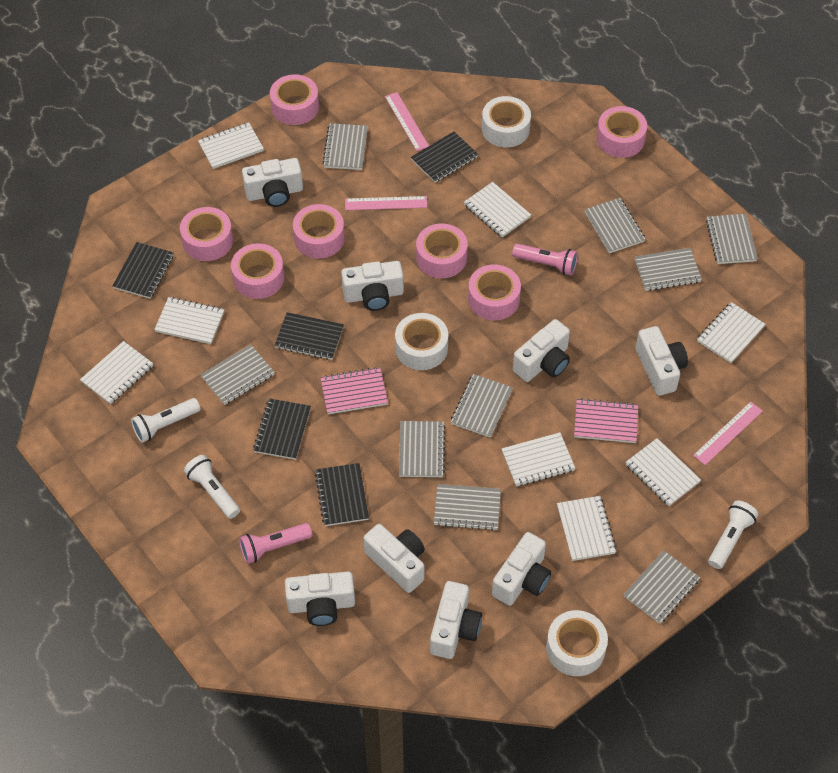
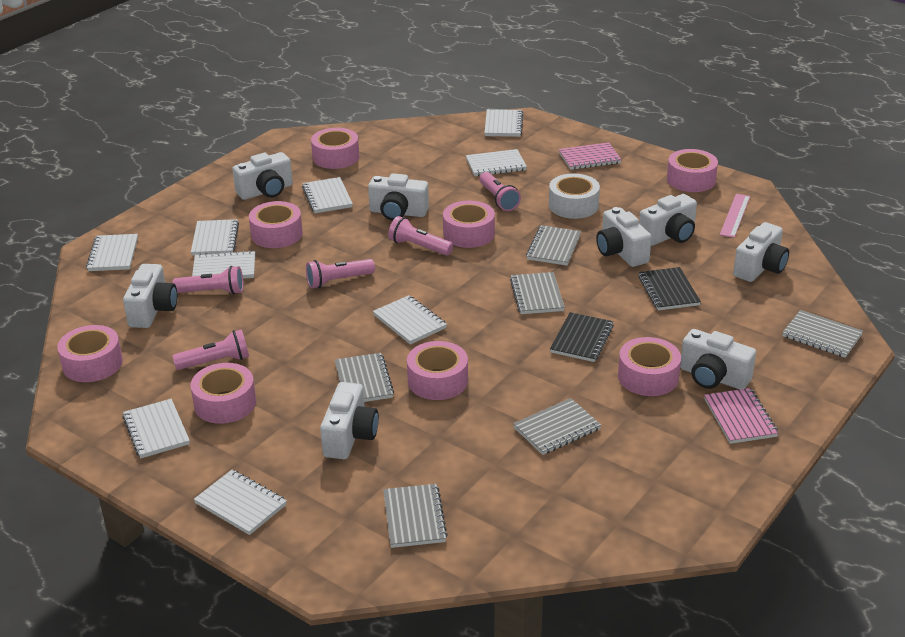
black notebook: [113,242,174,299] [253,398,311,460] [275,312,344,360] [315,463,369,526] [411,132,478,183] = 5 -> [550,312,614,362] [638,267,701,310] = 2
grey notebook: [201,344,275,405] [322,123,368,170] [399,421,446,477] [434,484,501,531] [451,374,513,438] [584,198,645,253] [624,550,700,624] [635,248,702,291] [706,214,758,264] = 9 -> [335,353,394,402] [383,484,448,548] [510,272,565,314] [513,398,601,455] [526,225,581,265] [782,310,863,358] = 6
pink flashlight: [239,523,312,564] [512,244,578,276] = 2 -> [172,266,243,294] [172,329,249,370] [306,259,375,288] [388,216,453,256] [479,172,521,211] = 5
pink ruler: [345,196,427,210] [385,92,429,151] [693,402,763,465] = 3 -> [720,194,750,238] = 1
pink tape: [180,207,233,261] [231,243,284,299] [270,74,319,125] [293,204,345,258] [416,223,468,278] [468,264,521,320] [596,106,647,158] = 7 -> [57,325,123,382] [191,363,256,424] [249,201,303,248] [311,128,359,169] [407,341,468,400] [443,201,495,248] [618,337,681,396] [667,149,718,192] = 8
white flashlight: [131,398,200,443] [184,455,240,519] [708,500,758,569] = 3 -> none = 0
white notebook: [80,341,153,404] [154,297,224,344] [198,122,264,169] [464,182,531,237] [502,432,575,487] [557,496,617,561] [626,438,701,506] [697,302,766,363] = 8 -> [86,234,138,271] [122,399,190,458] [191,219,239,256] [192,250,255,279] [194,470,287,535] [302,177,353,213] [373,295,447,345] [466,149,527,176] [484,109,523,137] = 9
white tape: [395,313,448,370] [482,96,531,147] [546,610,608,676] = 3 -> [549,173,600,219] = 1

